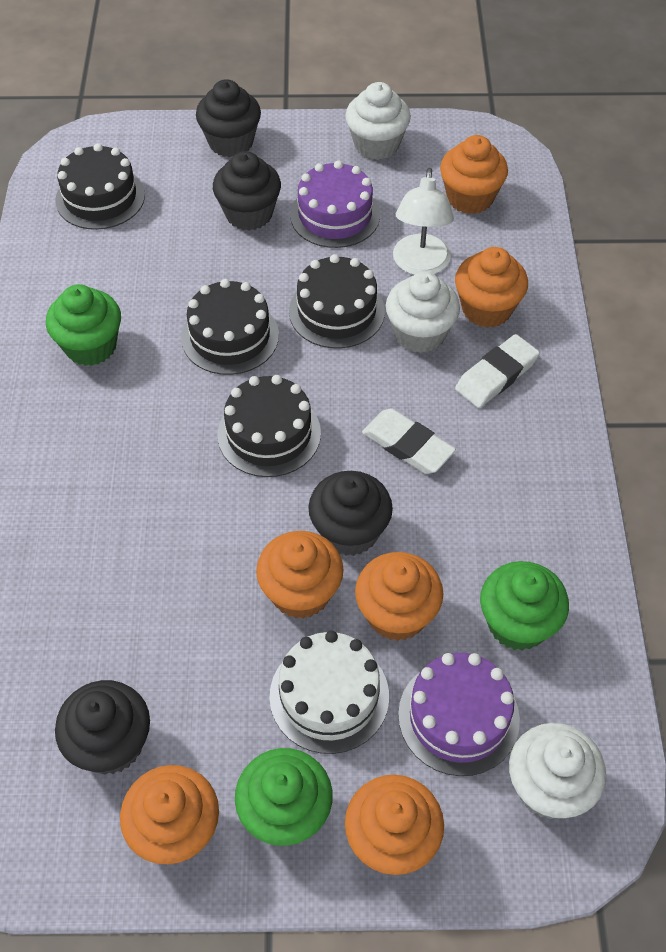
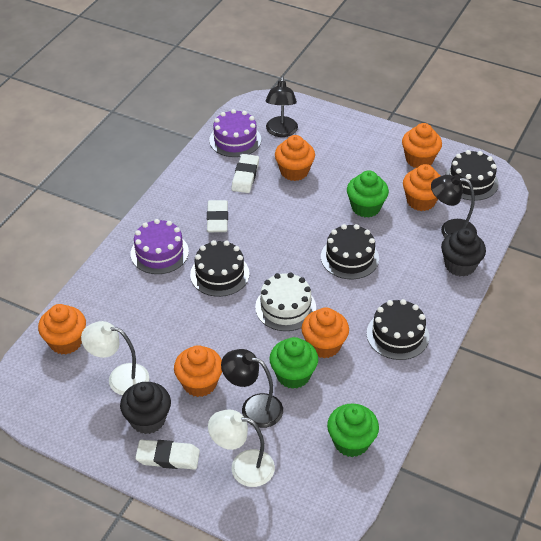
black cupcake: [55,680,150,775] [196,79,261,157] [213,151,281,231] [308,471,393,556] = 4 -> [120,382,171,434] [441,228,486,277] = 2
black lamp: none = 0 -> [221,349,283,428] [266,76,298,137] [431,175,477,237] = 3
white cupcake: [345,82,411,160] [386,272,460,353] [509,723,606,819] = 3 -> none = 0
white eraser: [362,408,456,474] [455,334,540,408] = 2 -> [135,440,200,470] [207,200,228,232] [231,154,259,193] = 3
white lamp: [393,168,454,275] = 1 -> [81,321,149,395] [208,409,275,487] = 2

